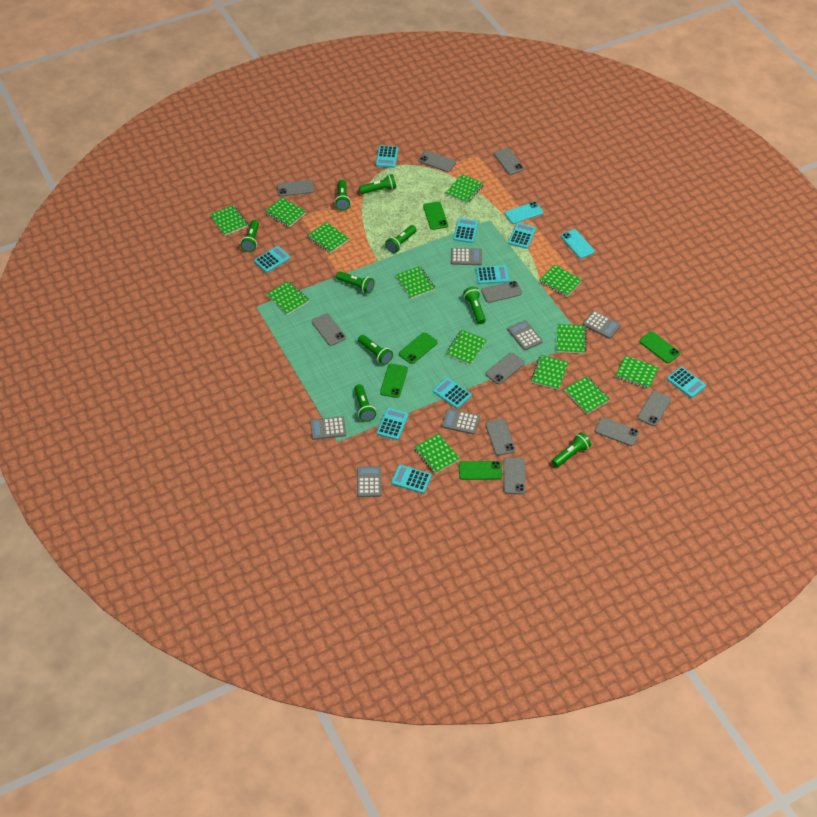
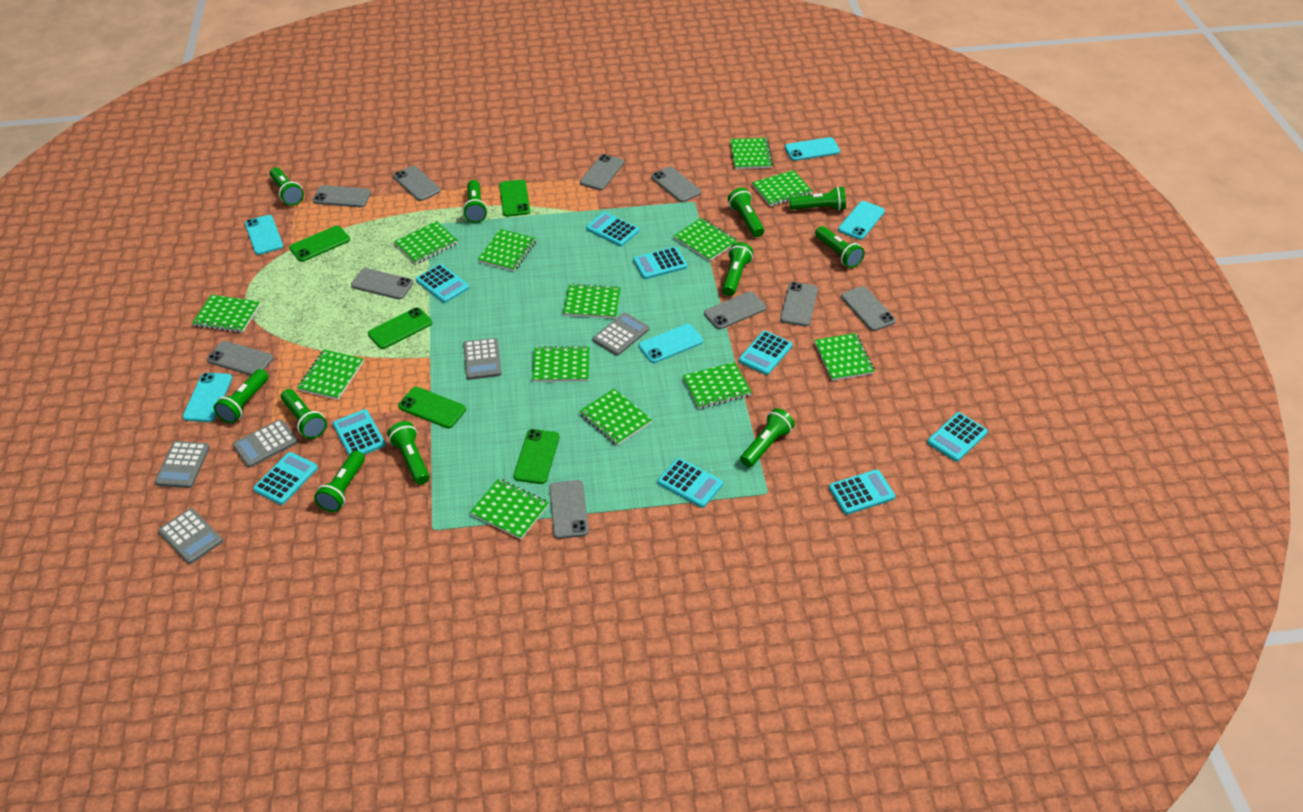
green flashlight: [241,220,259,252] [335,180,351,211] [336,271,375,294] [354,384,376,422] [358,335,393,365] [359,174,396,194] [385,225,417,253] [463,286,486,324] [552,432,591,467] = 9 -> [214,369,268,423] [270,167,304,205] [281,389,327,439] [314,451,365,512] [387,421,430,485] [463,180,487,223] [722,242,753,296] [728,188,764,237] [740,408,795,467] [789,186,846,211] [815,226,865,268] = 11
grey calculator: [310,416,346,440] [357,466,381,497] [442,409,480,434] [451,248,482,265] [508,320,543,350] [583,311,621,339] = 6 -> [155,441,210,488] [158,508,223,564] [233,419,298,467] [463,338,502,380] [593,313,649,356] = 5
turquoise phone: [505,202,543,224] [561,229,595,259] = 2 -> [183,373,232,422] [245,215,283,255] [639,324,703,363] [785,137,840,161] [838,201,885,240] = 5

